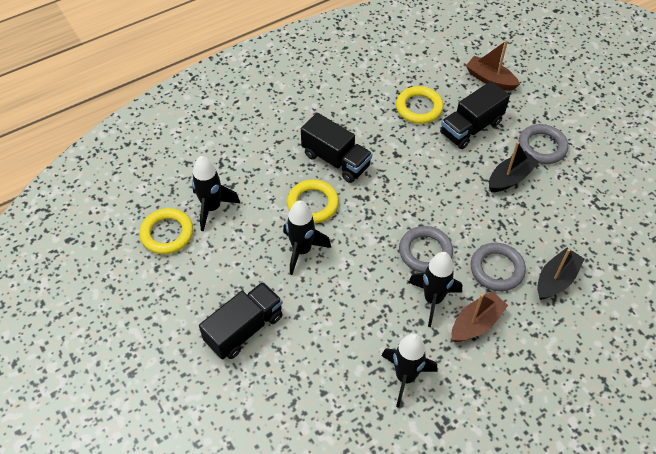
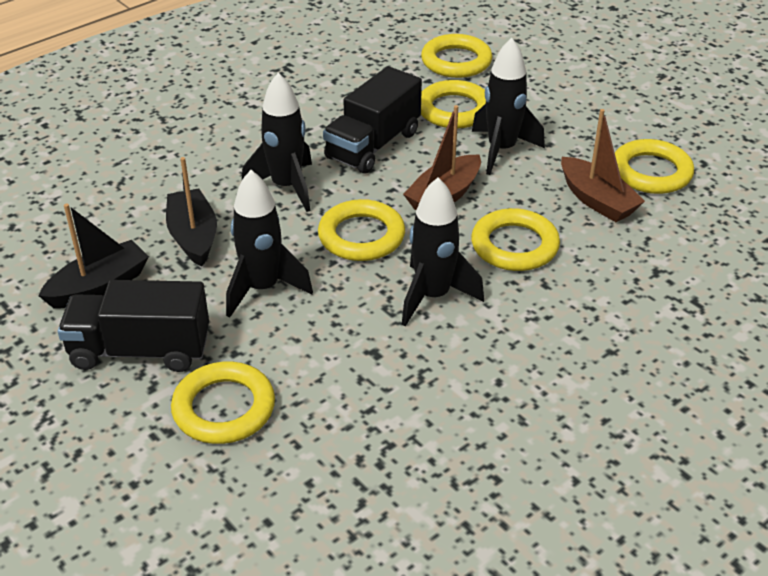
black truck: [199,282,283,360] [301,113,372,183] [440,81,510,149] = 3 -> [58,280,209,372] [323,66,422,173] = 2
grey ring: [399,226,453,273] [471,243,526,291] [518,124,568,164] = 3 -> none = 0
yellow ring: [140,208,193,254] [287,179,339,223] [396,86,443,124] = 3 -> [171,362,275,444] [318,199,405,261] [421,34,492,78] [421,80,486,129] [471,208,560,271] [615,139,694,194] = 6

